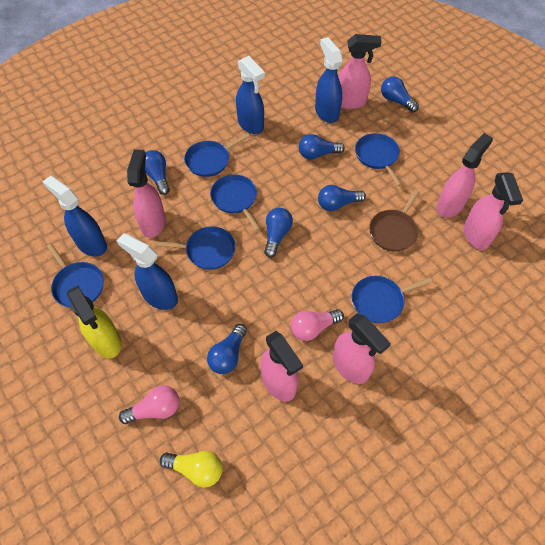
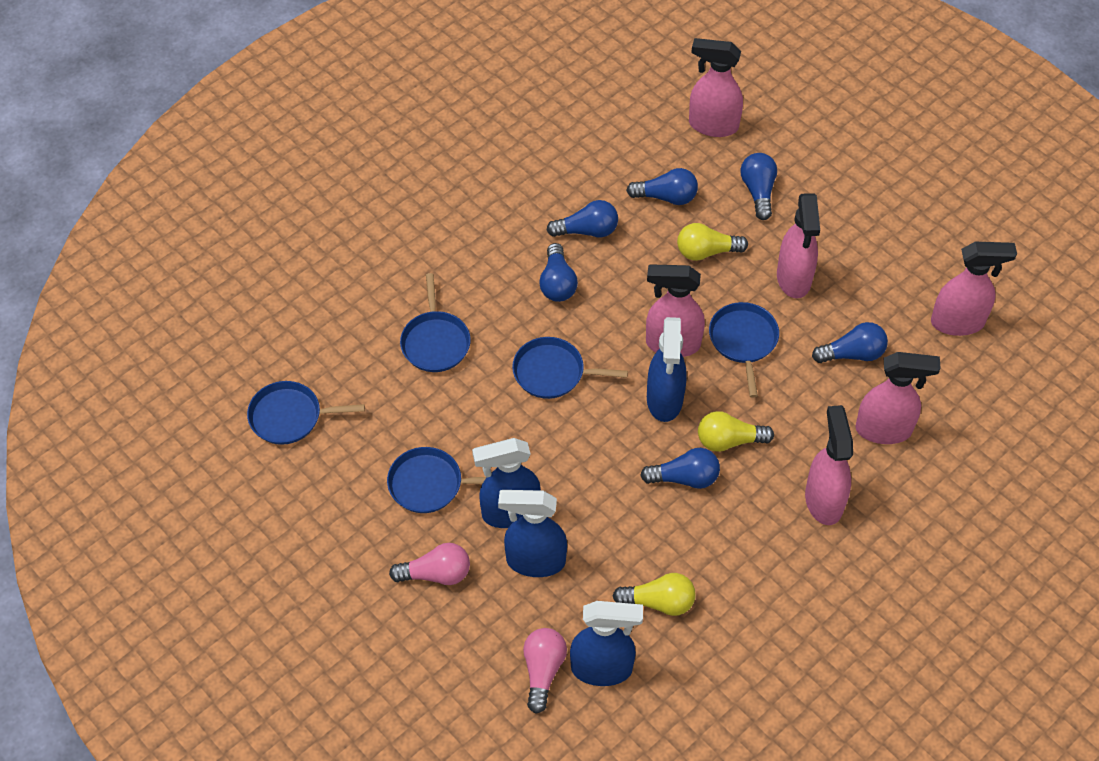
blue pan: [47,243,104,308] [154,226,236,270] [184,133,250,177] [210,175,260,231] [352,276,432,323] [355,133,402,186] = 6 -> [247,381,365,445] [387,447,487,513] [400,273,471,372] [512,337,628,399] [709,302,779,398] = 5
brown pan: [369,190,419,251] = 1 -> none = 0
yellow light bulb: [160,451,222,488] = 1 -> [613,573,695,616] [677,223,748,261] [698,411,774,452] = 3
yellow spray bottle: [67,286,122,358] = 1 -> none = 0

